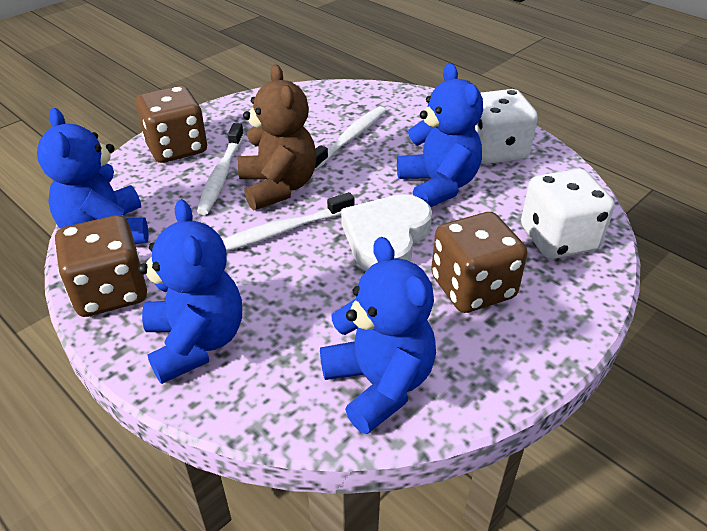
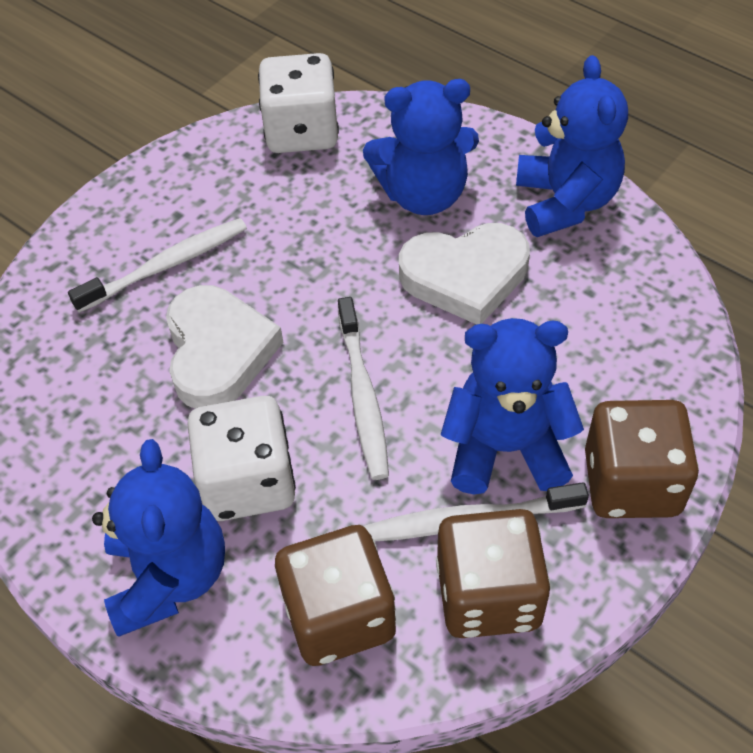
brown teddy bear: [238,64,317,210] = 1 -> none = 0
white heart: [341,194,432,271] = 1 -> [166,285,283,409] [399,223,530,325] = 2

